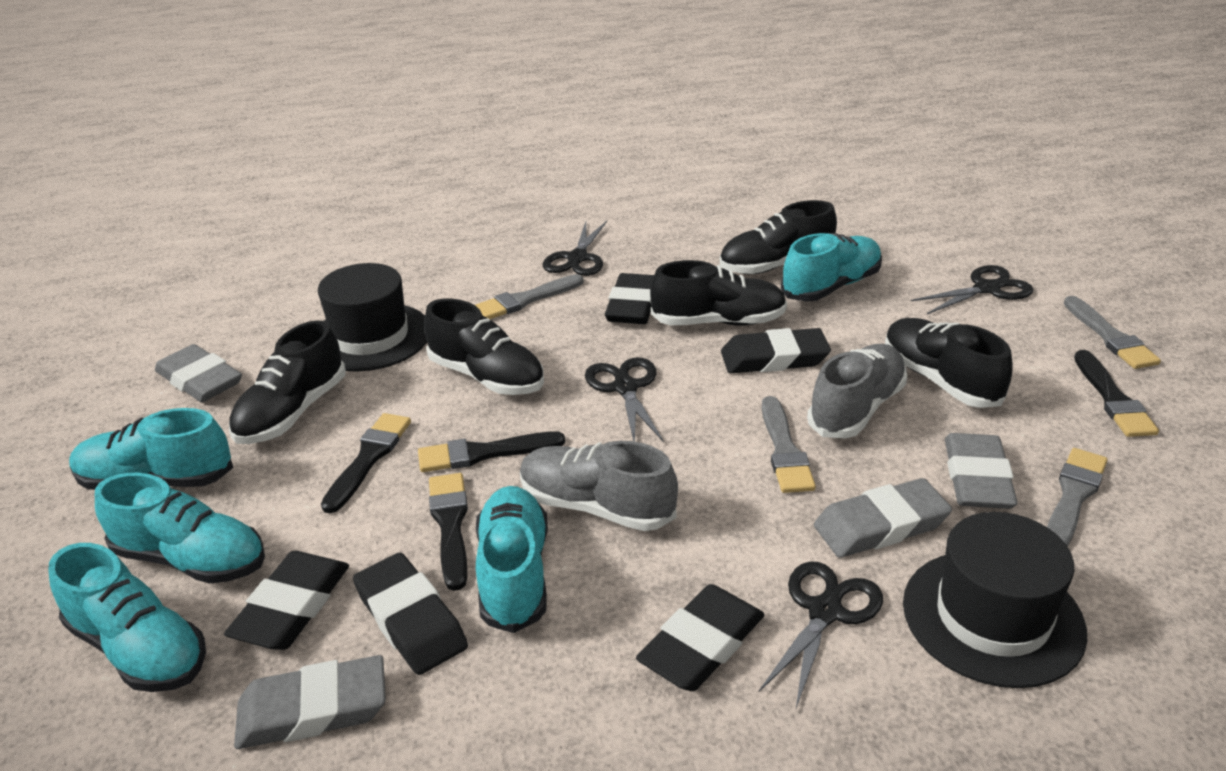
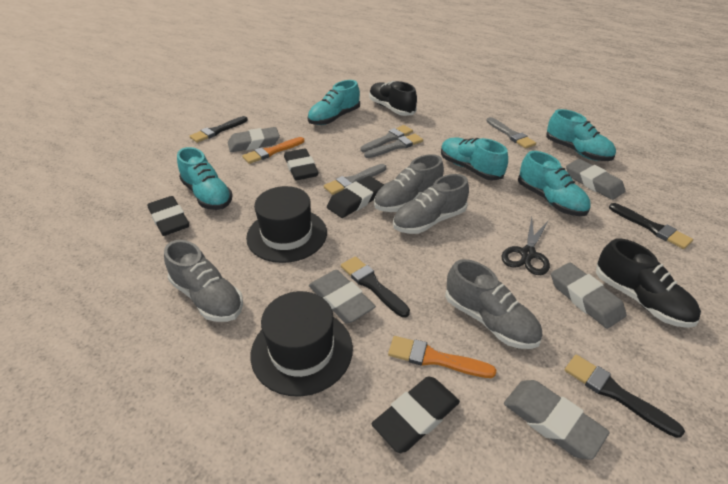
black eraser: [224,551,349,650] [353,553,468,675] [605,273,654,324] [636,584,764,691] [721,328,831,373] = 5 -> [147,196,189,236] [284,149,319,180] [327,176,384,218] [372,376,460,453] = 4
black scissors: [543,221,607,276] [585,357,664,442] [759,562,883,708] [911,265,1034,314] = 4 -> [501,217,550,275] = 1
black shoe: [229,320,346,444] [424,298,544,395] [650,260,787,326] [720,200,837,274] [885,318,1013,408] = 5 -> [369,81,417,116] [596,238,701,328] = 2
grey eraser: [155,344,242,402] [234,655,386,749] [814,478,952,558] [945,433,1018,509] = 4 -> [228,127,280,152] [309,270,376,324] [504,380,610,460] [551,262,627,329] [566,159,625,200] = 5
grey shoe: [520,441,678,531] [807,344,907,439] = 2 -> [164,240,243,322] [374,154,444,212] [393,174,469,234] [445,259,542,349] = 4
orange brush: none = 0 -> [242,137,304,164] [388,336,496,378] = 2

